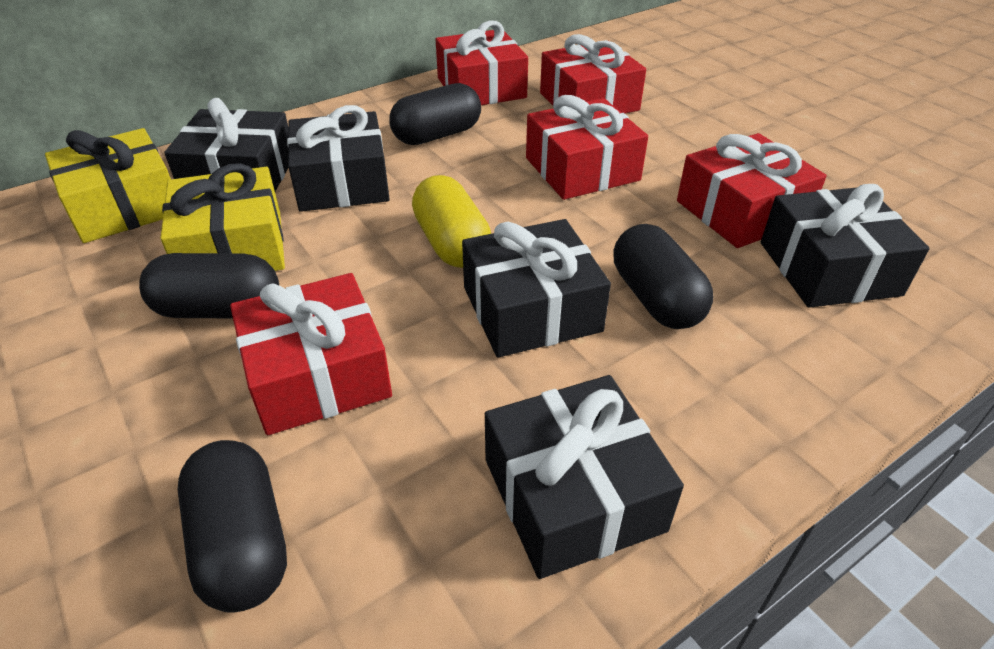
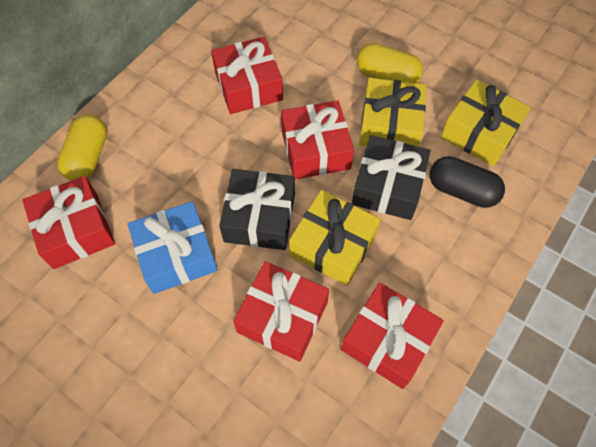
black capsule: [139,253,279,319] [178,440,287,613] [389,83,481,145] [614,224,714,329] = 4 -> [429,156,505,208] = 1
black gift: [164,98,289,191] [287,105,390,212] [462,219,611,358] [485,375,684,579] [761,184,930,308] = 5 -> [219,169,295,250] [352,135,430,220] = 2
blue gift: none = 0 -> [128,201,218,294] = 1
yellow capsule: [412,175,491,268] = 1 -> [57,114,107,181] [357,43,423,83] = 2
yellow gift: [45,128,171,243] [160,163,285,271] = 2 -> [289,190,381,286] [359,78,427,147] [441,80,531,166] = 3

